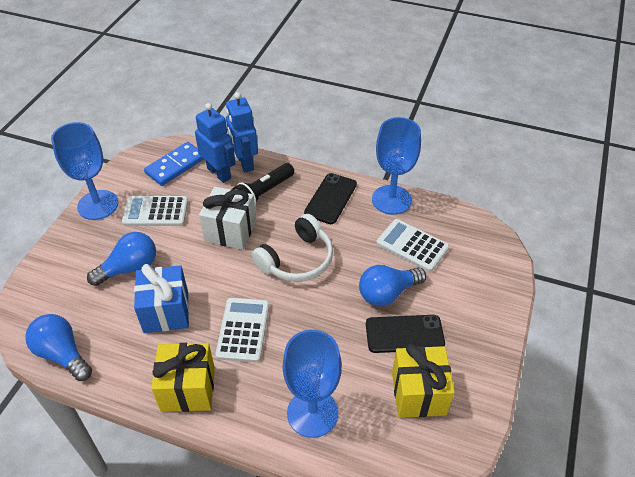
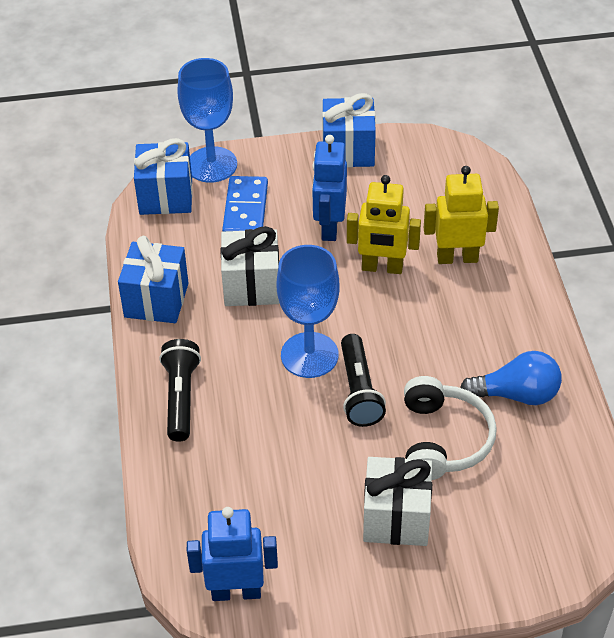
black flashlight: [233,163,294,206] = 1 -> [159,339,201,442] [341,334,386,427] = 2
black phone: [304,173,357,224] [366,315,445,353] = 2 -> none = 0
blue gift: [134,264,189,333] = 1 -> [118,236,189,323] [134,138,193,215] [322,93,376,167] = 3
blue goblet: [51,122,118,220] [283,330,342,438] [372,117,421,215] = 3 -> [178,58,237,183] [277,245,340,378] = 2
blue light bulb: [26,314,92,381] [87,232,156,286] [359,265,426,306] = 3 -> [460,351,562,405] = 1
white calculator: [122,196,188,226] [215,298,269,362] [377,219,449,272] = 3 -> none = 0
white gift: [199,187,256,250] = 1 -> [220,226,280,306] [363,457,432,546] = 2
yellow gift: [151,343,215,412] [392,344,455,418] = 2 -> none = 0
yellow robot: none = 0 -> [347,175,421,274] [424,166,499,264] = 2

